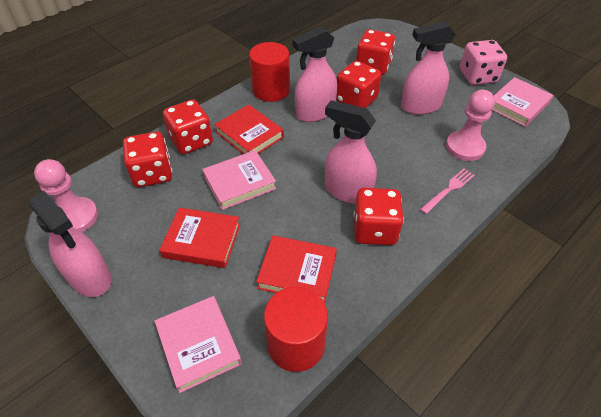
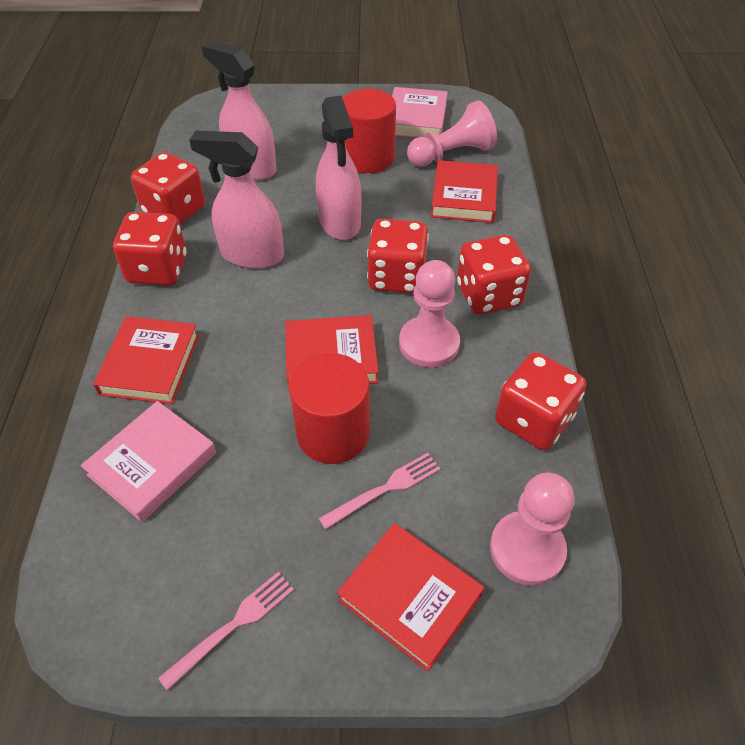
pink book: [155,296,242,393] [202,150,277,210] [492,77,553,127] = 3 -> [81,401,216,522] [392,87,448,138] = 2
pink dice: [460,40,507,85] = 1 -> none = 0
pink fork: [420,169,475,214] = 1 -> [158,571,294,691] [318,453,441,530] = 2
pink pawn: [34,159,98,232] [446,90,495,161] = 2 -> [399,260,460,368] [407,100,497,167] [490,472,575,586] = 3
pink spray bottle: [29,191,112,297] [292,27,337,122] [325,100,377,204] [401,21,456,115] = 4 -> [189,131,284,269] [201,40,277,180] [316,96,361,240] = 3
red book: [160,207,240,268] [214,105,284,154] [256,235,337,303] = 3 -> [93,316,199,404] [285,315,378,390] [337,523,484,672] [431,160,498,223] = 4

